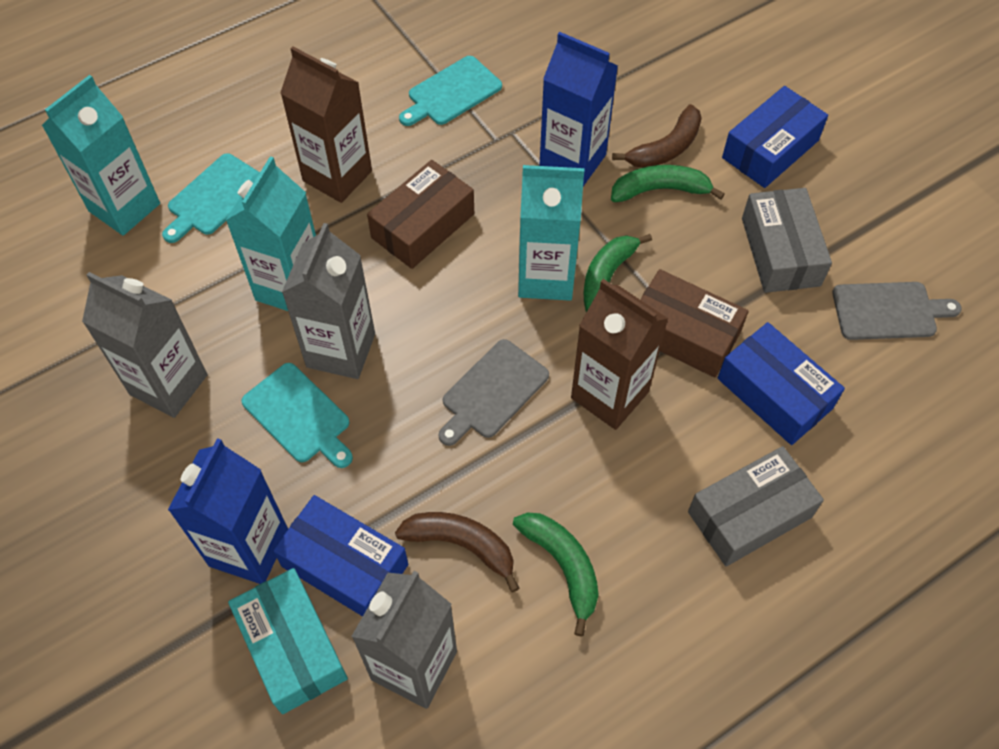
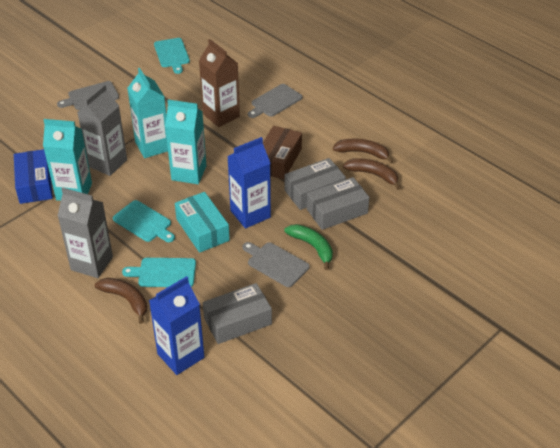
blue box: [273,495,408,617] [718,322,845,445] [722,86,828,188] = 3 -> [14,149,53,204] = 1
brown banana: [395,512,519,592] [612,104,702,168] = 2 -> [95,278,147,324] [333,139,394,163] [343,158,401,190] = 3
brown box: [367,160,474,269] [640,269,749,377] = 2 -> [263,126,302,180] = 1
brown carton: [280,46,372,203] [571,279,668,430] = 2 -> [199,39,240,127] = 1
green banana: [513,512,599,637] [584,234,652,312] [611,165,725,202] = 3 -> [284,224,333,270] = 1
grey box: [688,446,824,566] [742,188,832,293] = 2 -> [203,283,272,344] [285,158,346,210] [307,177,370,230] = 3
grey carton: [82,272,207,418] [282,223,375,379] [351,571,457,709] = 3 -> [57,188,113,278] [77,84,127,176] = 2
grey cutting board: [438,339,549,446] [832,282,962,340] = 2 -> [57,81,119,110] [243,242,310,287] [248,84,302,118] = 3

